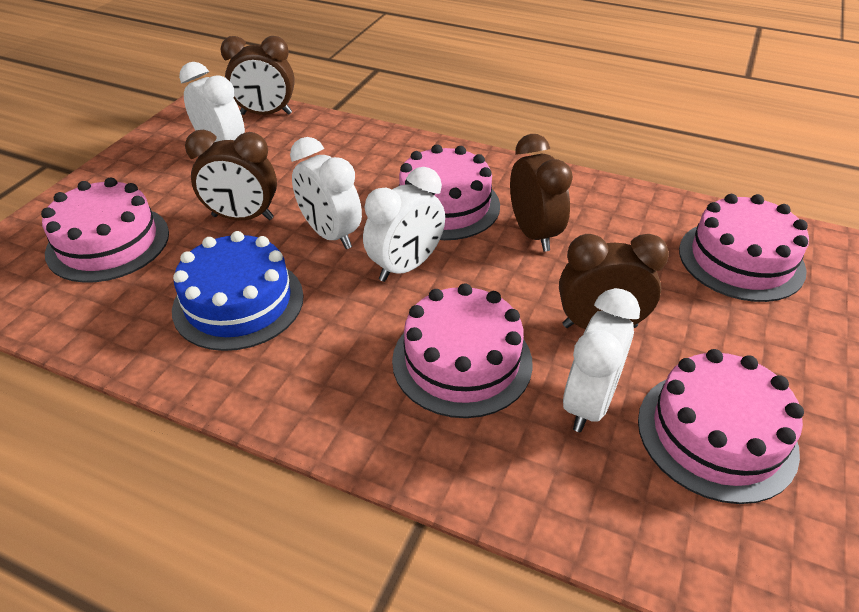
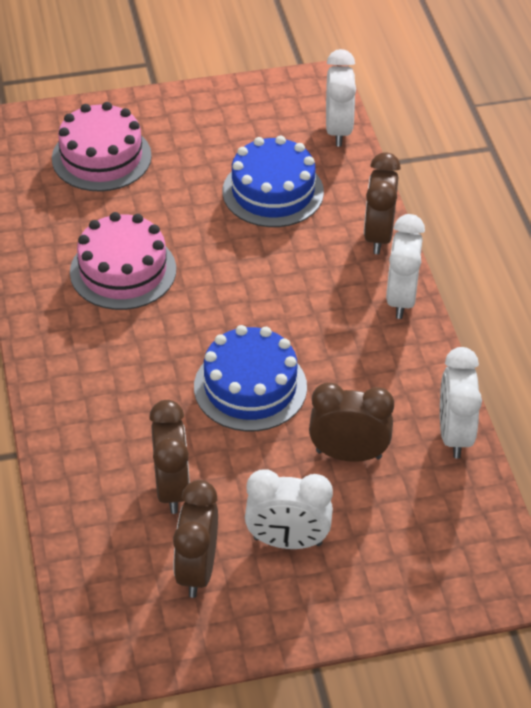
blue cake: [172,231,304,351] = 1 -> [194,325,307,431] [223,136,324,227] = 2
pink cake: [41,177,169,283] [392,283,533,418] [399,144,500,240] [638,349,804,504] [679,194,809,302] = 5 -> [52,102,152,191] [70,212,176,310] = 2

